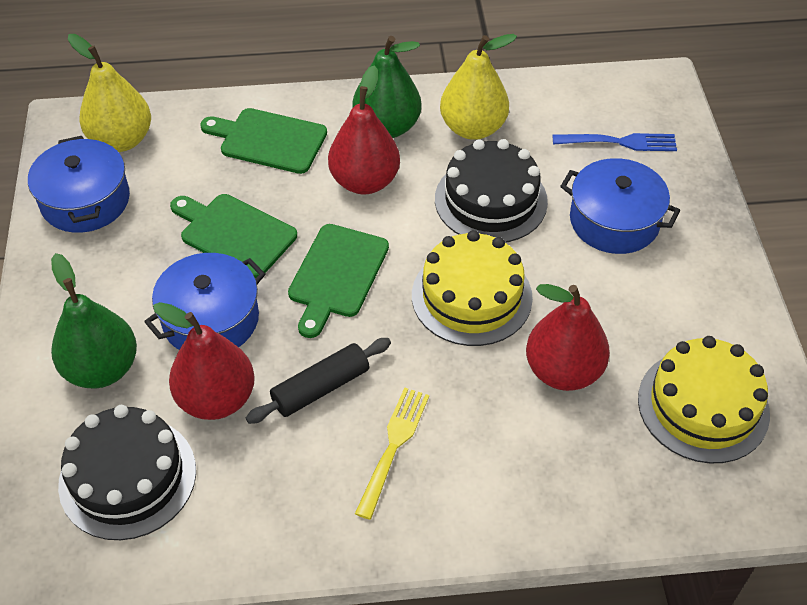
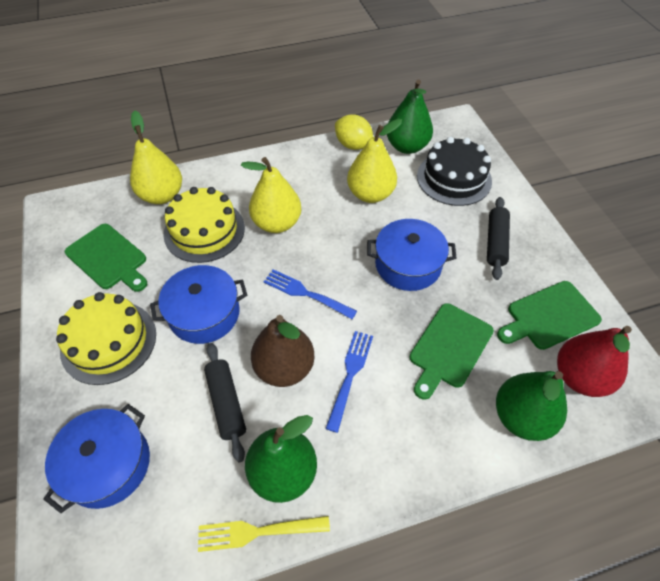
black cake: [58,405,196,540] [435,139,548,243] = 2 -> [417,137,492,206] = 1
black rolling pin: [246,338,391,424] = 1 -> [204,343,246,462] [487,197,510,280] = 2
blue fork: [552,133,677,151] = 1 -> [264,269,357,319] [325,331,373,433] = 2
brown pear: none = 0 -> [251,315,314,387] = 1
green pear: [51,253,137,389] [353,36,422,138] = 2 -> [245,415,317,503] [387,80,433,154] [496,371,567,441] = 3
red pear: [153,302,255,420] [328,65,400,194] [526,284,610,391] = 3 -> [557,326,632,397] = 1
yellow lemon: none = 0 -> [335,114,373,150] = 1
yellow pear: [68,34,151,152] [440,34,517,140] = 2 -> [130,111,182,204] [241,157,301,233] [347,119,402,203] = 3

